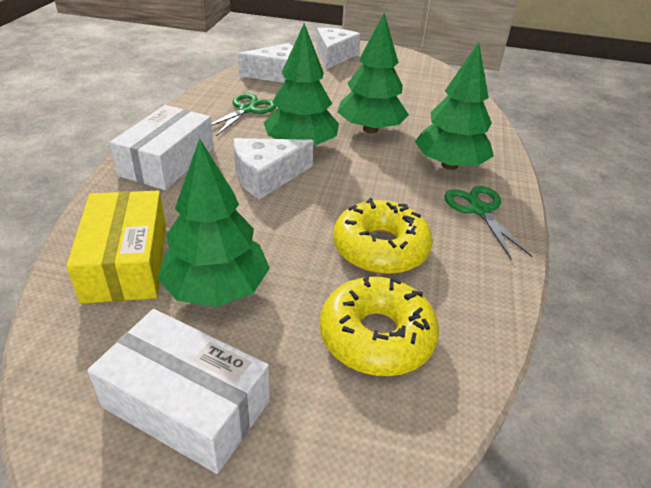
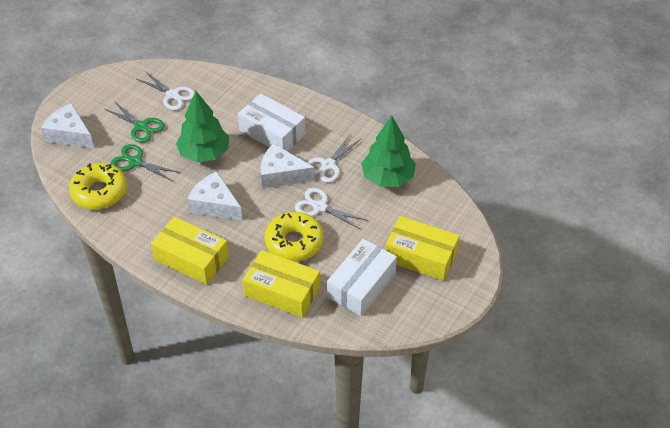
green tree: [157,138,270,307] [264,23,339,145] [337,13,409,133] [415,42,494,170] = 4 -> [176,91,229,162] [361,115,416,187] = 2
white scissors: none = 0 -> [137,71,195,110] [295,188,368,230] [307,135,362,183] = 3
yellow box: [66,191,166,304] = 1 -> [151,217,229,285] [243,250,320,318] [385,216,460,281] = 3

